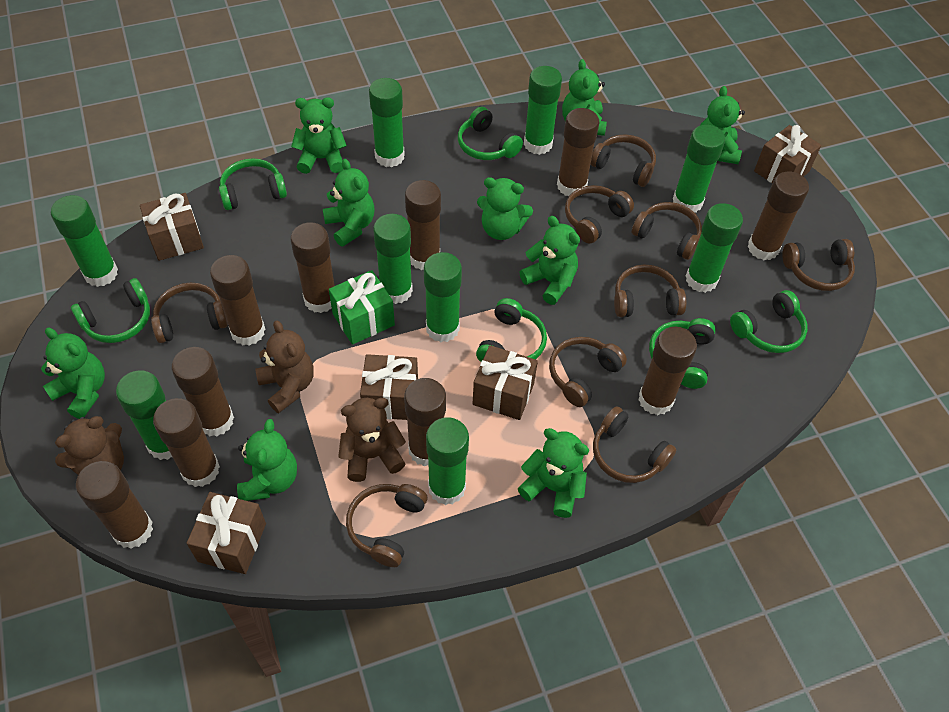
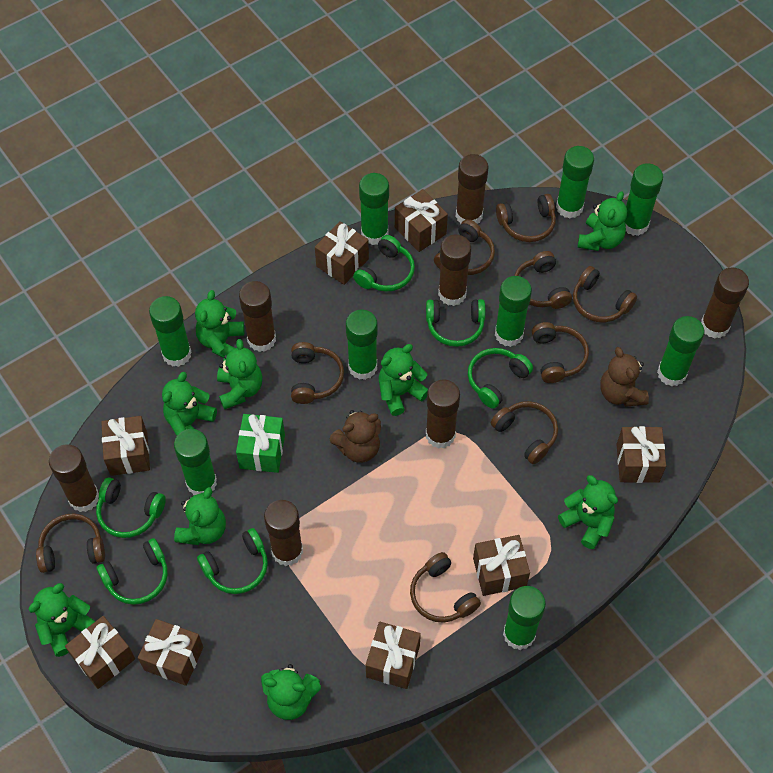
brown gift: [140,193,204,261] [187,492,266,574] [360,354,418,420] [473,345,538,420] [754,125,821,183] = 5 -> [65,616,135,689] [101,416,150,476] [138,619,203,686] [315,221,369,285] [366,622,421,689] [395,189,448,252] [473,535,530,596] [616,426,666,483] = 8
brown glue stick: [76,461,153,549] [153,398,220,487] [171,347,234,436] [210,255,265,346] [291,222,335,313] [404,378,446,466] [405,180,441,270] [557,108,599,196] [638,326,697,415] [748,172,809,260] = 10 -> [49,445,99,512] [239,281,276,352] [264,500,303,566] [426,379,460,449] [438,234,471,306] [456,154,488,224] [701,267,749,339] = 7
brown teddy bear: [55,416,124,475] [255,320,314,413] [338,398,406,482] = 3 -> [330,410,381,463] [600,347,649,407] = 2

